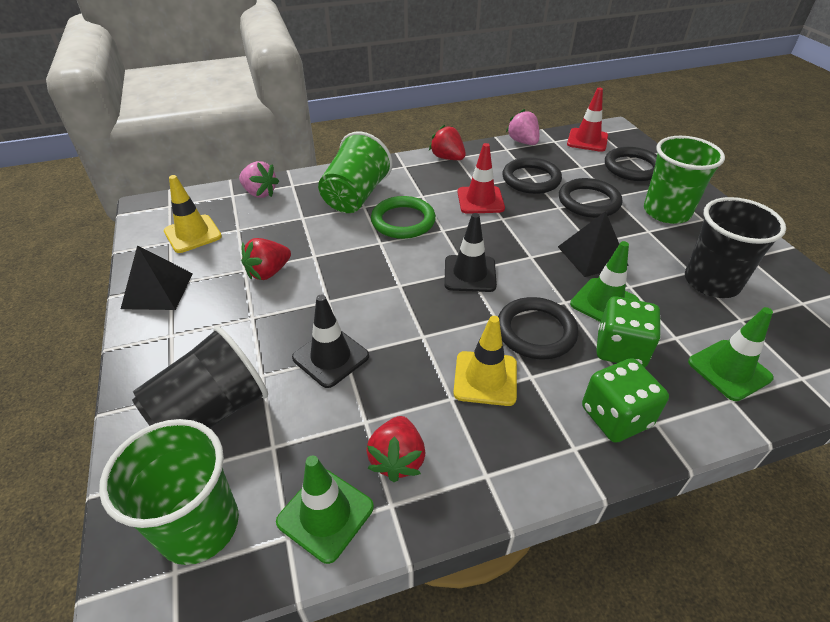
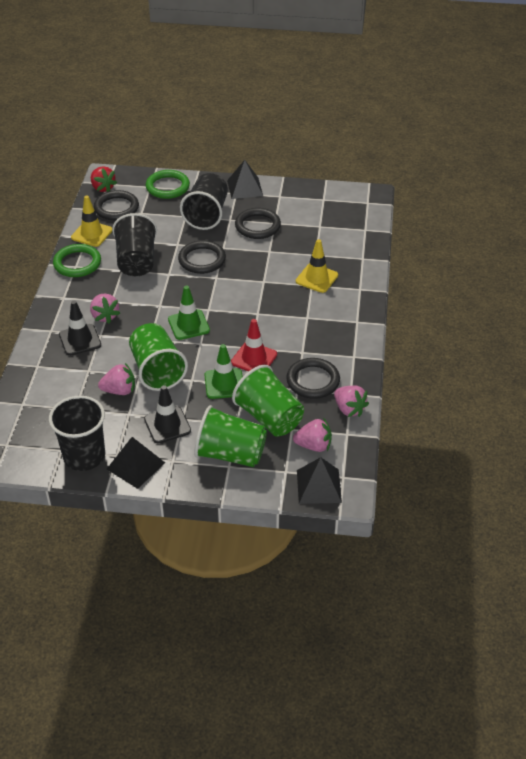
black cup: [132,326,268,428] [685,197,786,298] = 2 -> [49,396,105,471] [112,213,157,276] [180,173,228,230] = 3
black pyramid: [121,245,193,310] [558,211,629,277] = 2 -> [107,437,165,489] [227,160,263,199] [297,457,342,504] = 3
green dice: [582,358,669,443] [596,296,661,368] = 2 -> none = 0
green ring: [371,196,436,239] = 1 -> [53,244,101,277] [146,170,190,199] = 2
green traffic cone: [276,455,374,564] [570,241,639,322] [688,307,774,401] = 3 -> [168,286,210,340] [205,344,243,399] = 2
pink strawberry: [239,161,279,198] [506,109,539,145] = 2 -> [90,293,120,323] [98,363,135,395] [293,419,332,452] [334,386,369,417] = 4
red strawberry: [241,238,291,280] [366,416,425,482] [429,125,466,160] = 3 -> [91,166,117,192] = 1
red traffic cone: [458,143,505,214] [567,88,608,152] = 2 -> [231,319,277,372] = 1

